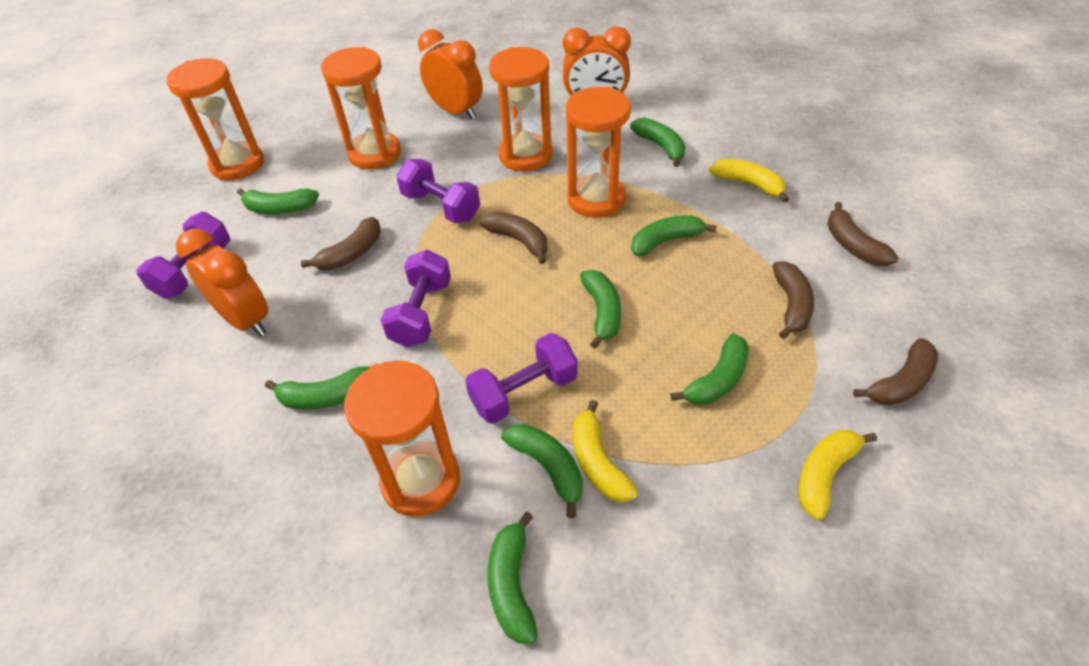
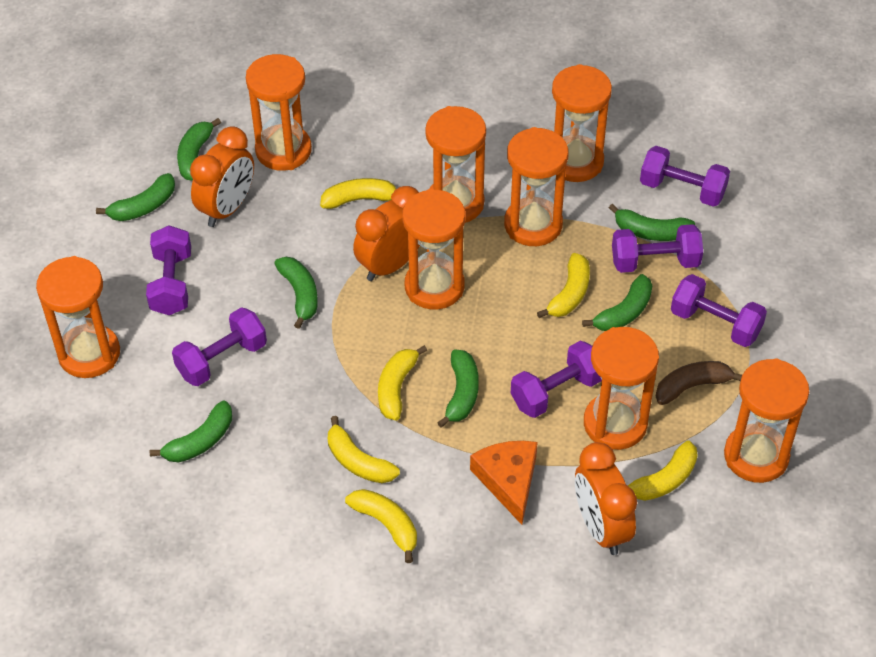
brown banana: [301,217,381,270] [479,212,548,264] [772,261,814,339] [827,202,898,266] [853,338,938,406] = 5 -> [655,361,742,405] = 1
green banana: [237,188,319,214] [265,366,370,410] [487,512,538,644] [501,424,583,518] [580,270,621,349] [630,117,686,167] [631,215,717,256] [670,333,749,405] = 8 -> [96,173,175,221] [150,400,232,463] [177,118,221,181] [274,257,318,329] [437,350,479,428] [582,274,652,331] [609,204,695,241] = 7
orange cheese: none = 0 -> [470,441,538,525] = 1
orange hourglass: [166,58,264,180] [321,47,401,170] [344,361,460,517] [489,47,552,171] [566,87,631,218] = 5 -> [36,256,120,378] [246,54,312,171] [402,189,465,309] [425,106,486,223] [504,127,569,246] [552,64,612,182] [584,327,659,450] [724,358,809,483] = 8
purple dumbbell: [137,212,230,299] [381,250,451,347] [396,159,480,223] [465,333,578,424] = 4 -> [146,225,191,315] [172,308,267,386] [511,341,602,418] [612,224,703,273] [640,146,730,207] [671,274,767,347] = 6
yellow banana: [573,400,638,502] [709,159,789,203] [798,430,877,520] = 3 -> [320,178,396,209] [328,416,400,483] [345,489,417,563] [378,345,427,420] [537,253,590,318] [628,441,698,501] = 6

